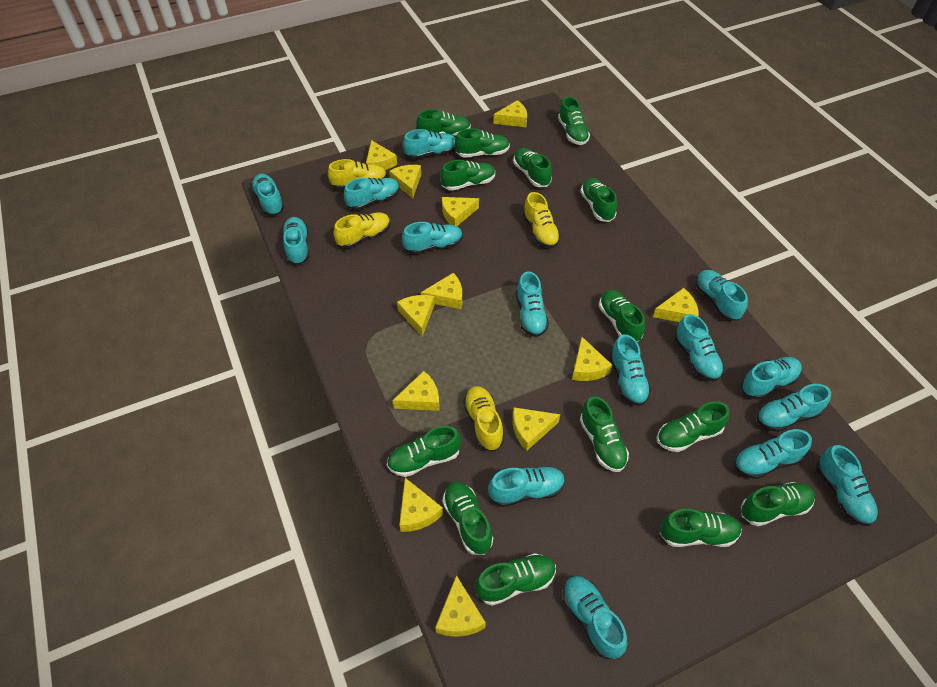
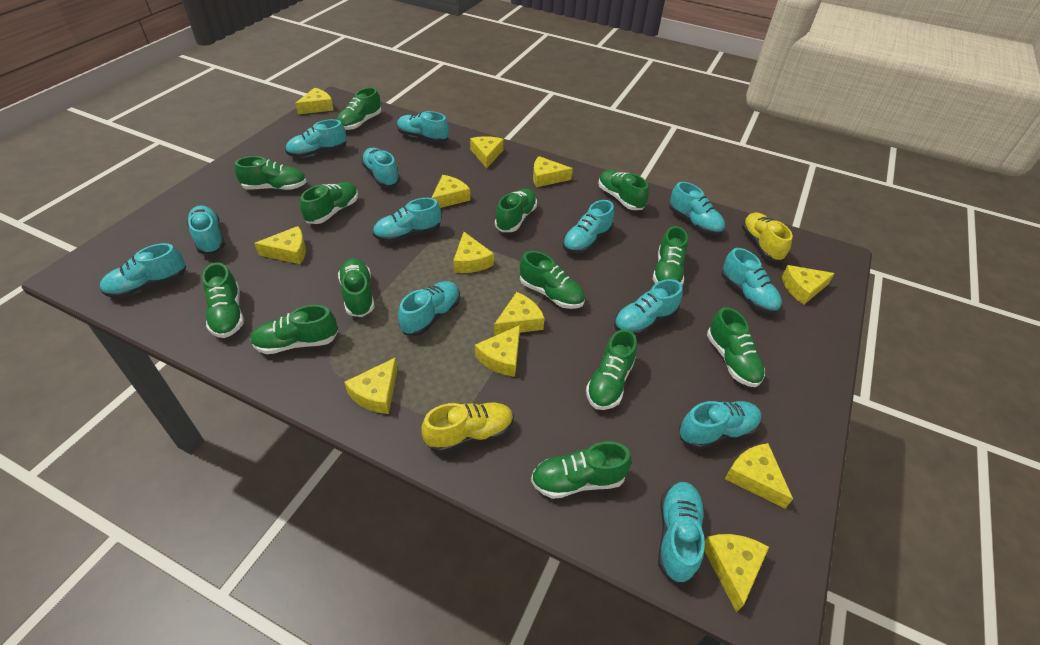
green shoe: [387,426,461,477] [416,109,471,136] [440,160,495,191] [443,481,493,555] [455,128,510,158] [475,553,556,606] [513,148,552,187] [558,97,590,145] [580,178,617,222] [580,396,629,472] [599,290,645,343] [657,401,730,452] [660,509,742,547] [741,482,815,526] = 14 -> [202,262,244,338] [235,156,307,190] [250,305,338,354] [300,182,358,224] [337,87,382,130] [338,258,375,317] [495,189,537,232] [520,251,585,309] [531,441,631,499] [586,329,637,410] [598,170,649,210] [653,226,688,286] [707,307,765,387] = 13
turquoise shoe: [251,174,284,215] [282,217,309,265] [344,178,400,210] [402,222,463,254] [403,129,455,159] [488,466,565,507] [516,272,549,337] [563,576,627,659] [610,334,651,406] [674,314,724,381] [696,270,748,321] [734,429,812,479] [741,357,802,399] [756,384,831,432] [817,445,878,526] = 15 -> [100,243,186,298] [187,205,225,254] [285,119,347,158] [361,148,400,187] [373,198,441,242] [397,111,449,143] [398,281,460,336] [563,200,614,254] [614,279,683,336] [658,482,705,584] [669,182,725,235] [679,401,762,449] [721,248,782,314] = 13
yellow shoe: [328,159,387,189] [334,212,390,249] [463,386,504,451] [523,192,560,248] = 4 -> [421,403,514,453] [742,212,793,262] = 2

